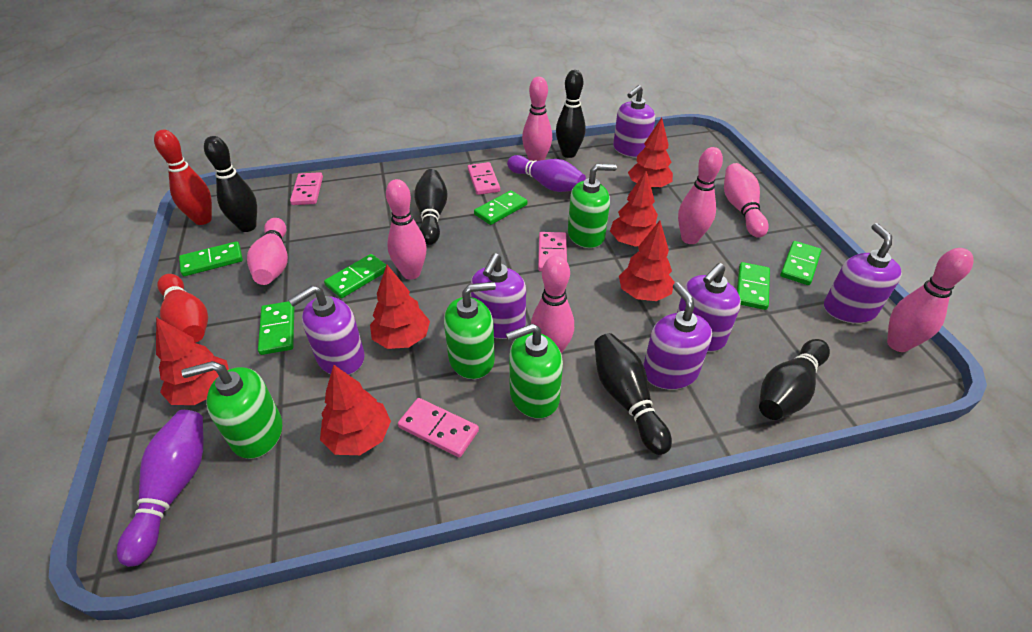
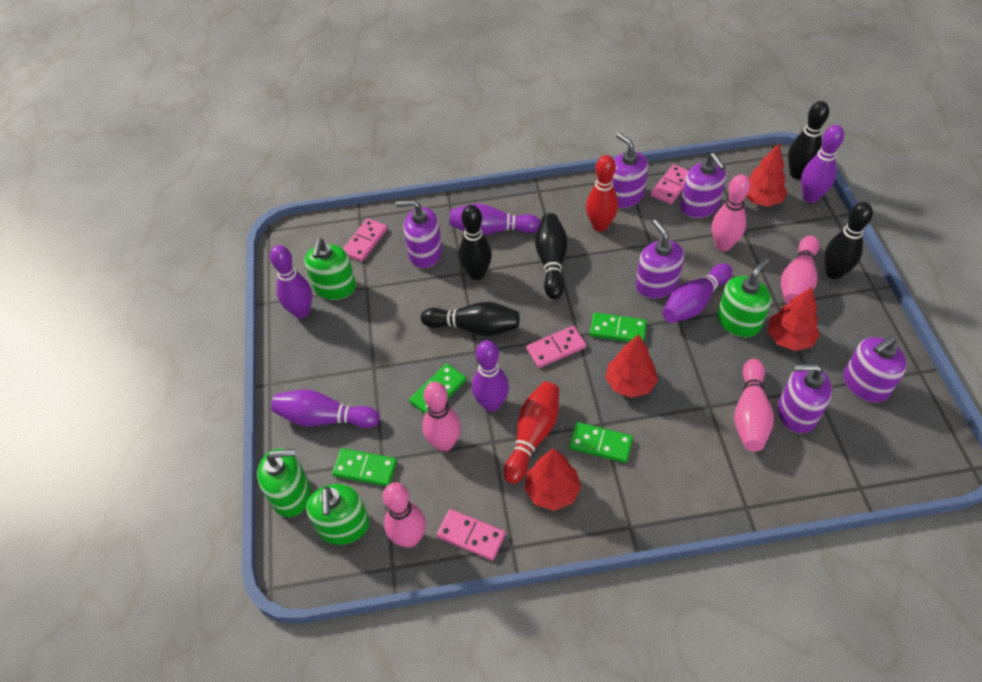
green domino: [179,241,243,276] [258,301,294,355] [324,254,386,298] [474,190,528,225] [737,262,770,310] [780,241,822,285] = 6 -> [332,448,397,486] [409,363,466,414] [569,422,633,463] [590,312,647,342] = 4
pink bowling pin: [247,218,288,285] [386,179,427,280] [522,77,552,161] [531,255,574,354] [678,147,723,244] [724,163,769,237] [887,248,974,352] = 7 -> [383,483,426,548] [422,382,461,452] [712,174,750,251] [734,359,774,451] [781,236,820,304] = 5
purple bowling pin: [117,410,204,567] [507,155,586,192] = 2 -> [270,245,312,319] [271,390,380,428] [449,203,541,235] [472,340,509,412] [662,263,732,323] [801,125,844,203] = 6
red tree: [156,317,229,405] [320,365,391,455] [370,265,430,349] [610,171,658,247] [619,220,675,301] [628,118,673,189] = 6 -> [524,448,581,511] [605,334,658,398] [746,144,788,207] [768,287,820,351] = 4

